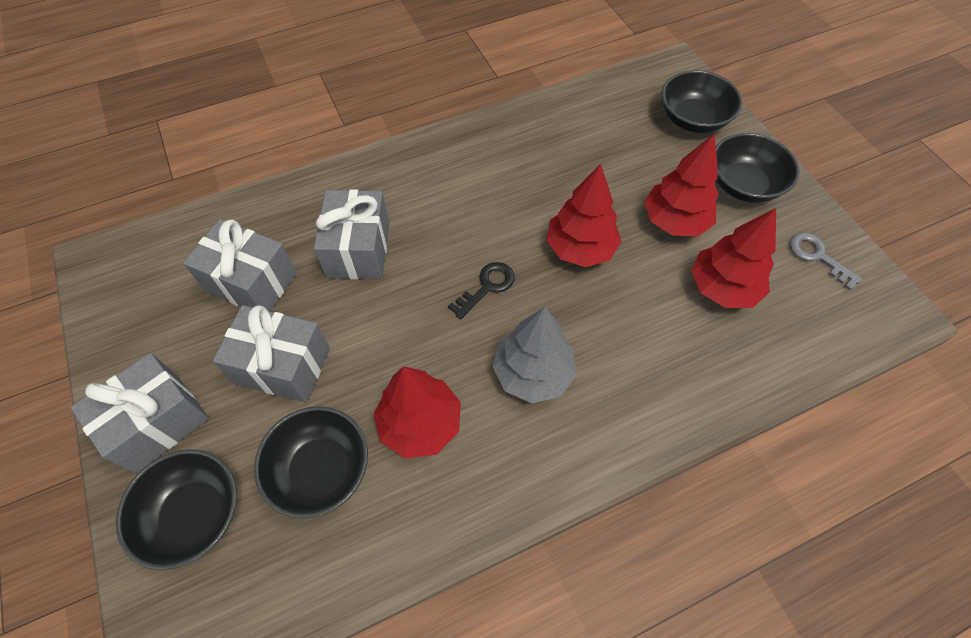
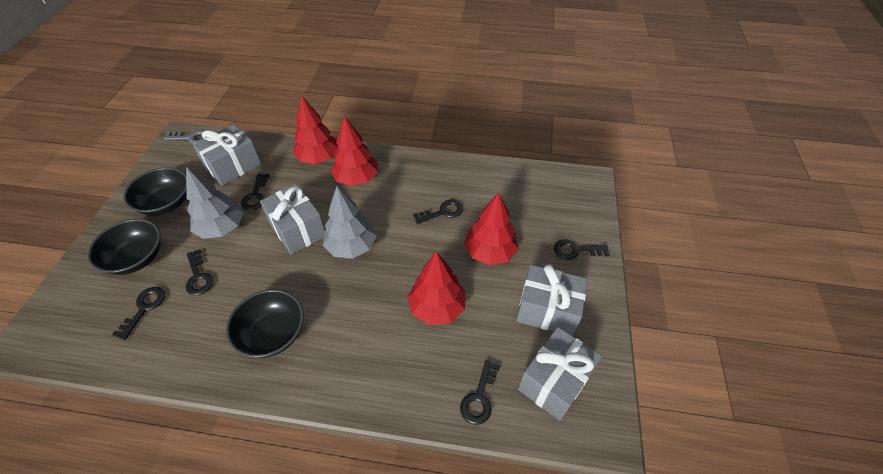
black bowl: [116,449,237,570] [254,406,368,519] [662,70,742,133] [716,133,800,203] = 4 -> [88,219,161,275] [124,167,187,216] [226,289,304,358] = 3
black key: [448,262,515,319] = 1 -> [112,287,165,340] [186,249,213,295] [241,174,269,210] [413,199,463,224] [460,360,500,425] [554,239,609,260] = 6
grey tree: [492,307,577,403] = 1 -> [186,167,243,239] [323,187,377,259] = 2

